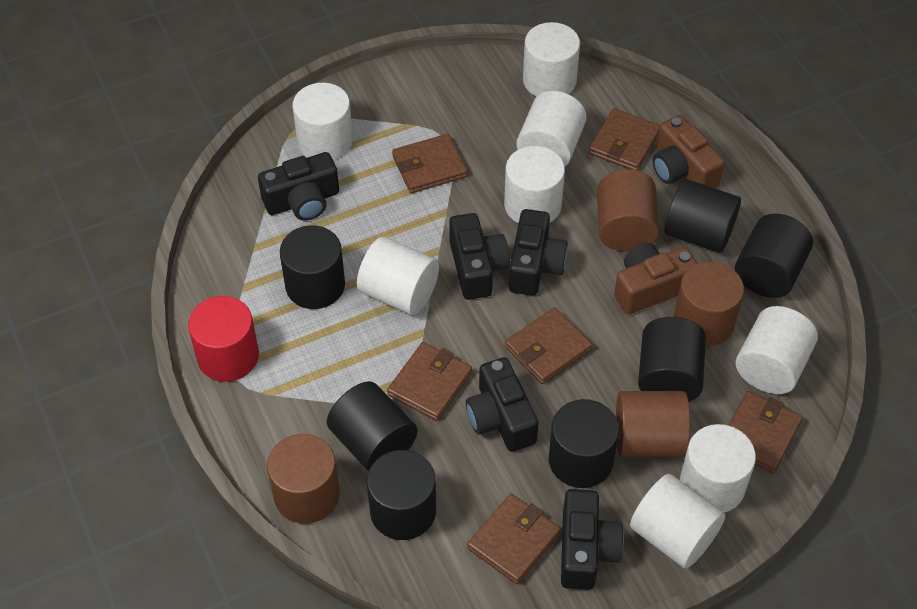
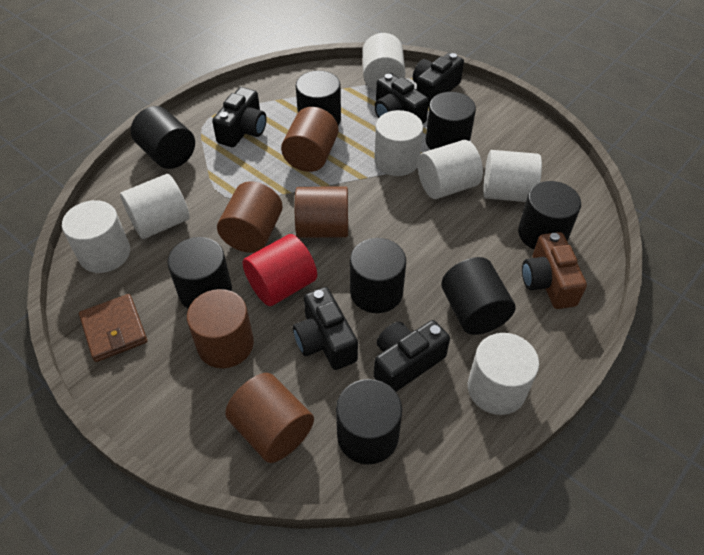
black cylinder: [280,225,345,309] [327,381,417,471] [367,450,436,540] [549,399,619,488] [638,317,706,401] [665,179,741,253] [735,214,813,298] = 7 -> [131,106,195,169] [167,237,232,309] [296,71,341,125] [336,379,402,464] [350,238,406,313] [426,92,476,150] [441,257,515,335] [518,181,581,250] = 8
brown camera: [614,243,698,314] [652,115,725,188] = 2 -> [522,232,587,309] = 1
brown cylinder: [267,434,340,524] [597,169,659,252] [616,391,690,457] [674,261,744,346] = 4 -> [187,289,254,368] [217,181,283,253] [225,373,314,463] [281,107,338,172] [295,186,348,238] = 5
brown wallet: [387,342,472,421] [392,134,467,193] [467,494,561,584] [505,308,593,384] [589,108,660,170] [728,391,803,473] = 6 -> [79,294,147,362] = 1
white cylinder: [293,83,353,160] [357,237,439,315] [504,146,565,224] [517,91,587,166] [523,22,580,97] [630,474,725,569] [680,424,756,513] [736,306,818,394] = 8 -> [62,200,130,273] [120,174,190,239] [362,33,405,91] [374,110,423,176] [418,140,483,199] [468,333,539,415] [483,150,542,202] = 7

